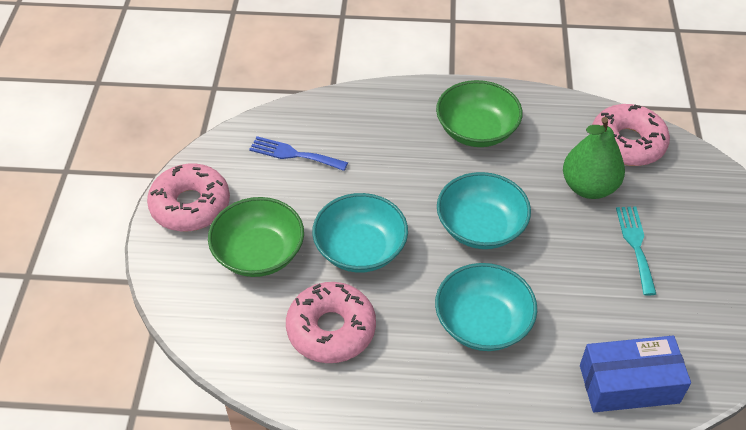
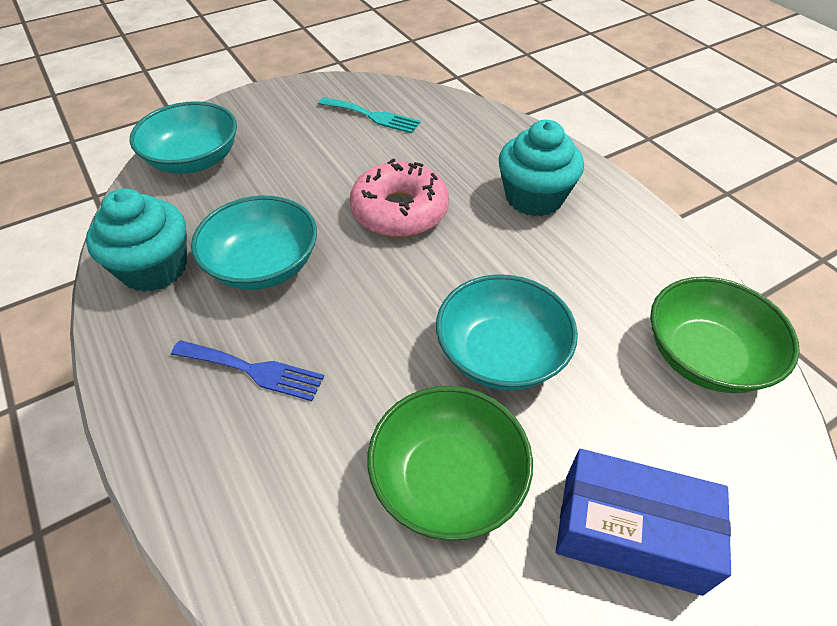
green pear: [563,117,625,199] = 1 -> none = 0
pink donut: [147,163,230,231] [286,282,376,363] [592,104,670,166] = 3 -> [350,159,449,237] = 1
turquoise cupcake: none = 0 -> [86,188,187,292] [499,120,584,217] = 2

